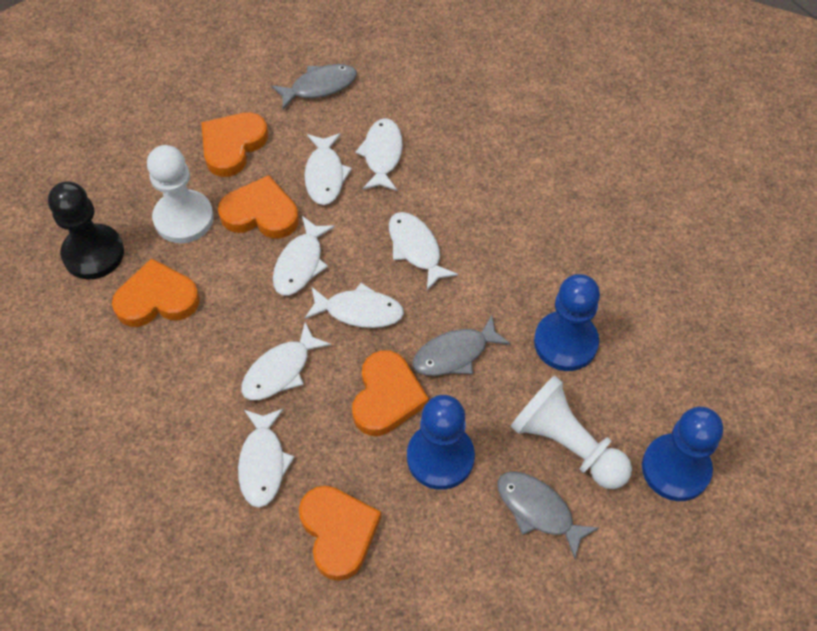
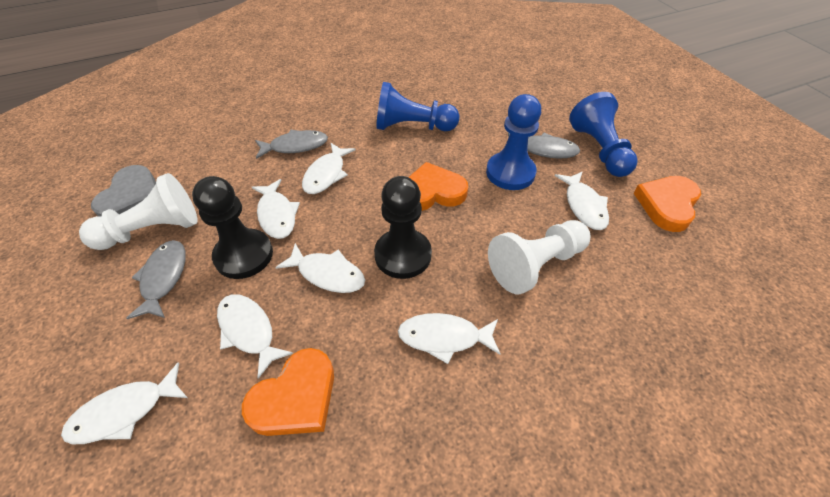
black pawn: [48,182,124,279] = 1 -> [192,176,273,279] [374,176,432,279] = 2
grey heart: none = 0 -> [91,165,156,217] = 1
orange heart: [112,258,200,327] [201,112,268,177] [218,175,299,239] [299,486,381,581] [352,350,429,436] = 5 -> [242,348,334,436] [408,162,468,211] [634,176,701,232] = 3

